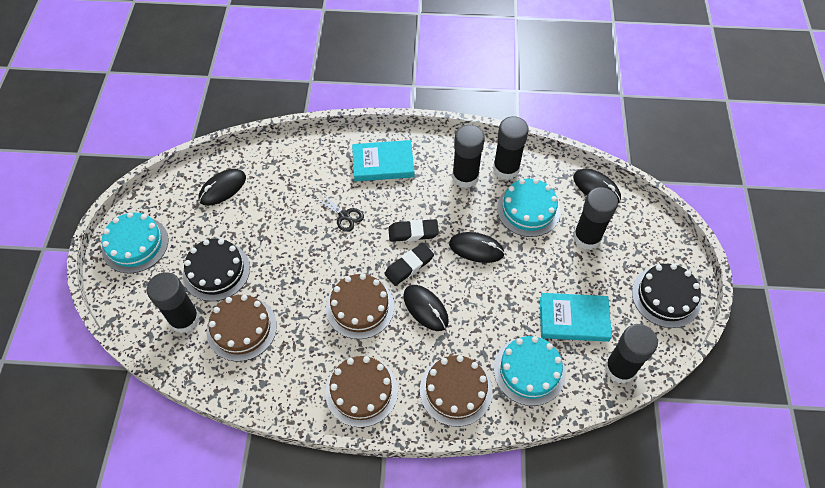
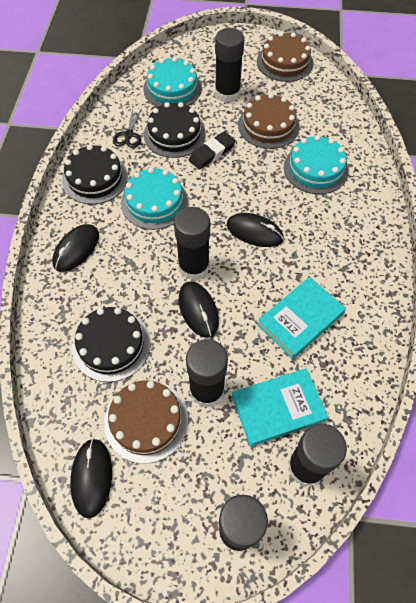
black cake: [183,239,250,301] [632,264,701,328] = 2 -> [62,145,128,204] [72,307,151,382] [144,102,206,158] = 3
black eraser: [384,243,434,286] [388,219,439,242] = 2 -> [189,131,236,170] = 1
brown cake: [207,295,277,362] [325,356,398,428] [326,274,394,339] [420,355,493,427] = 4 -> [104,380,188,464] [238,93,300,149] [257,32,313,82] = 3

